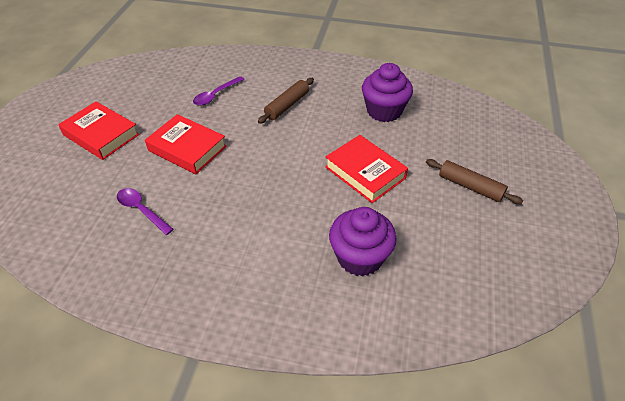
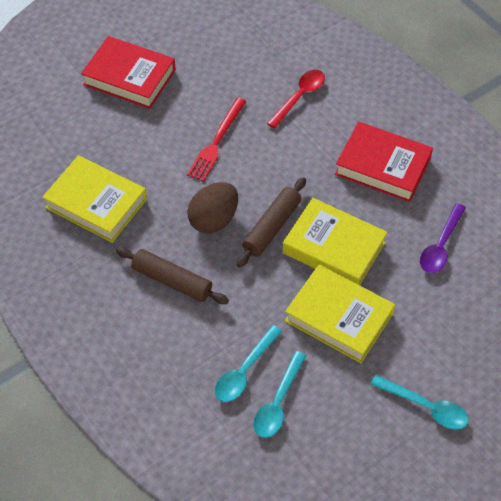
brown egg: none = 0 -> [187,182,238,233] = 1
purple cupcake: [329,207,397,276] [362,63,413,122] = 2 -> none = 0
purple spoon: [117,188,174,235] [193,76,245,106] = 2 -> [420,203,466,273] = 1
red book: [58,101,139,160] [145,114,227,174] [325,135,408,203] = 3 -> [81,36,176,109] [335,122,433,202] = 2
red fork: none = 0 -> [187,98,247,182] = 1
red spoon: none = 0 -> [267,70,325,128] = 1
turquoise spoon: none = 0 -> [215,325,282,402] [253,351,306,438] [371,375,469,430] = 3
yellow book: none = 0 -> [42,155,147,243] [282,198,388,285] [285,264,395,363] = 3

